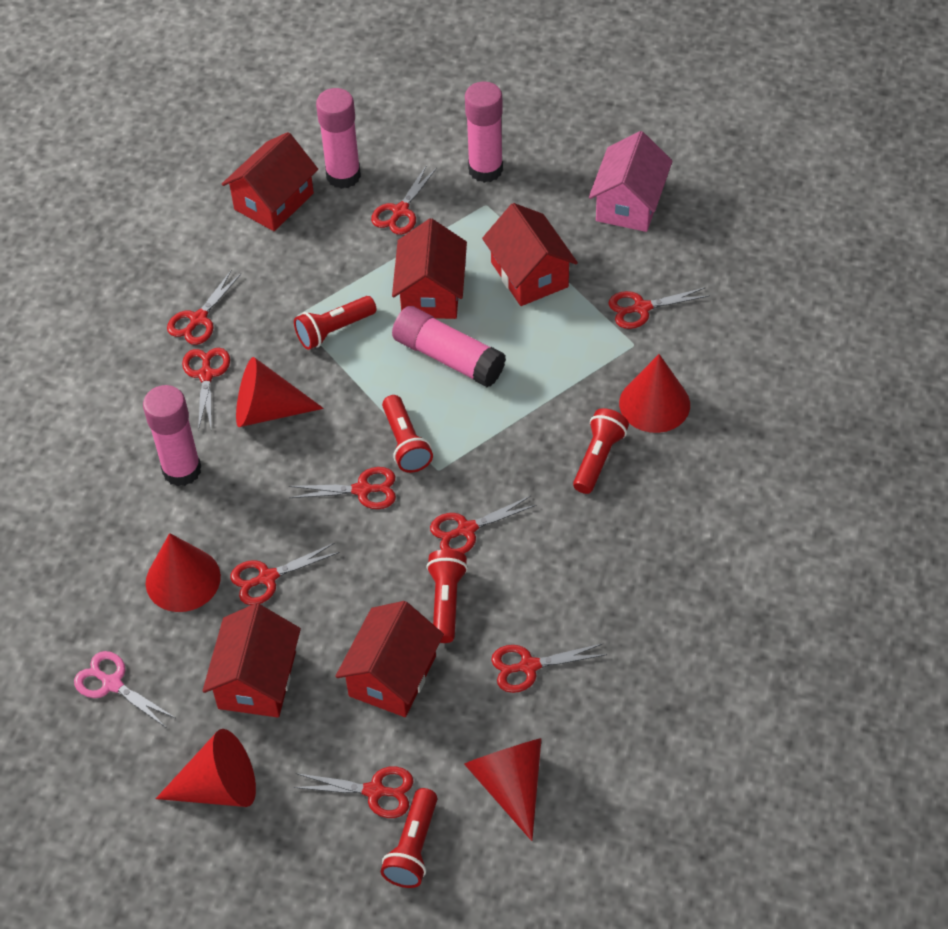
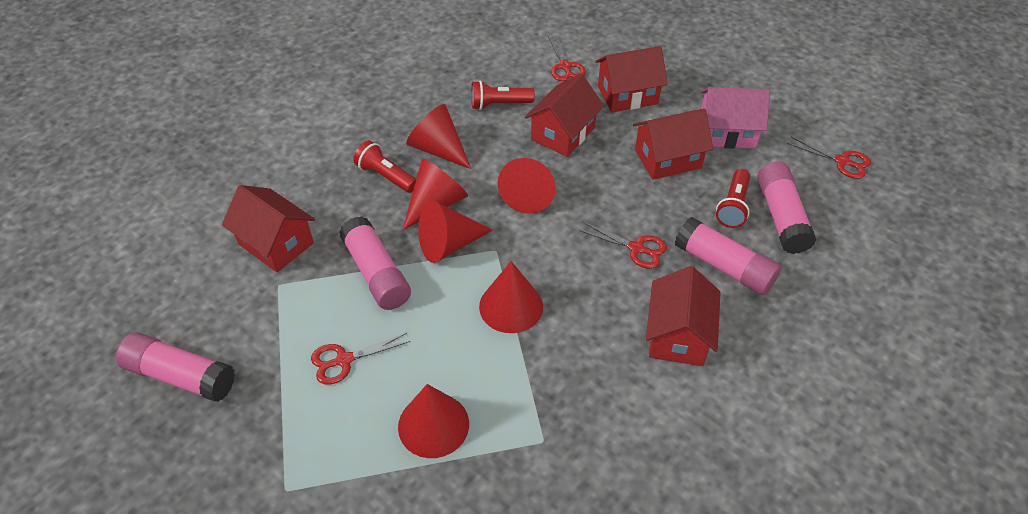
pink scissors: [74,651,175,727] = 1 -> none = 0
red cone: [146,533,221,612] [156,729,256,807] [236,357,324,427] [464,738,542,841] [619,354,690,433] = 5 -> [398,384,469,458] [403,159,468,230] [406,104,471,169] [418,200,493,263] [479,261,543,333] [498,158,556,214] = 6
red flashlight: [294,296,376,350] [381,788,437,888] [382,395,433,473] [427,549,468,643] [573,408,629,494] = 5 -> [353,140,416,193] [471,81,535,110] [716,169,750,228] = 3
red scissors: [167,270,241,345] [182,348,230,431] [230,543,340,605] [289,467,396,509] [293,767,413,818] [371,165,437,235] [430,496,536,554] [491,643,607,693] [608,287,710,329] = 9 -> [311,333,411,385] [548,34,586,81] [579,222,667,269] [787,137,871,179] = 4

